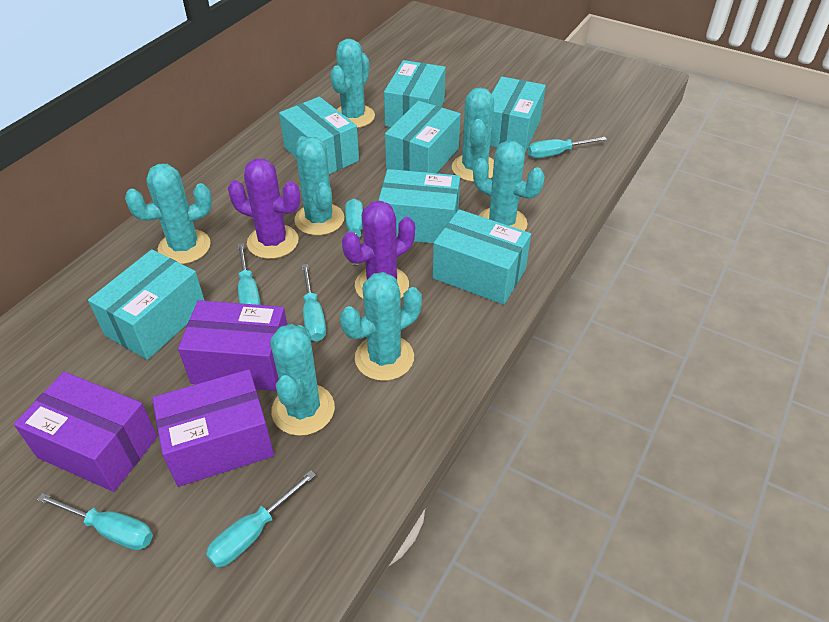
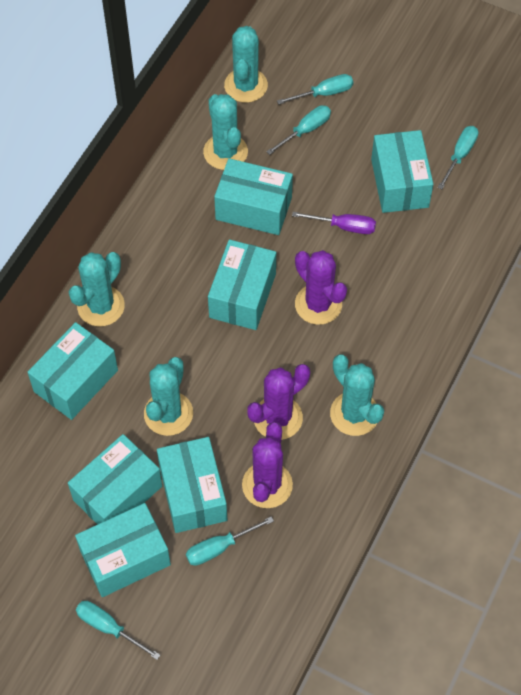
purple box: [14,372,157,492] [152,369,274,487] [178,300,287,391] = 3 -> none = 0
purple cactus: [228,159,300,259] [342,201,415,299] = 2 -> [242,422,293,508] [247,364,310,440] [295,250,347,325] = 3
purple screwdriver: none = 0 -> [292,212,376,234] = 1
turquoise cactus: [125,164,212,264] [270,324,335,436] [294,136,344,235] [330,39,375,128] [340,272,422,381] [452,87,494,182] [473,140,545,231] = 7 -> [69,252,125,326] [144,357,193,436] [203,94,248,170] [224,26,268,103] [330,355,384,436] = 5
turquoise screwdriver: [37,493,153,550] [206,470,316,567] [237,243,261,305] [302,264,326,342] [345,199,363,266] [528,137,607,158] = 6 -> [76,601,160,660] [186,516,274,566] [266,105,331,155] [277,74,353,105] [438,126,478,189] = 5

